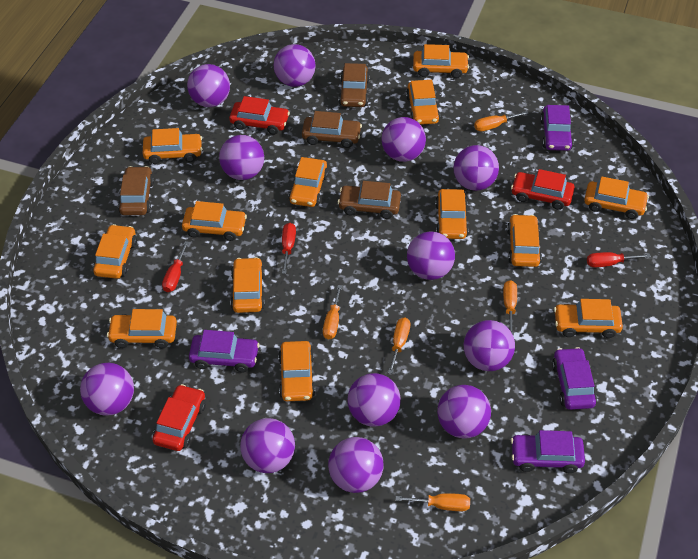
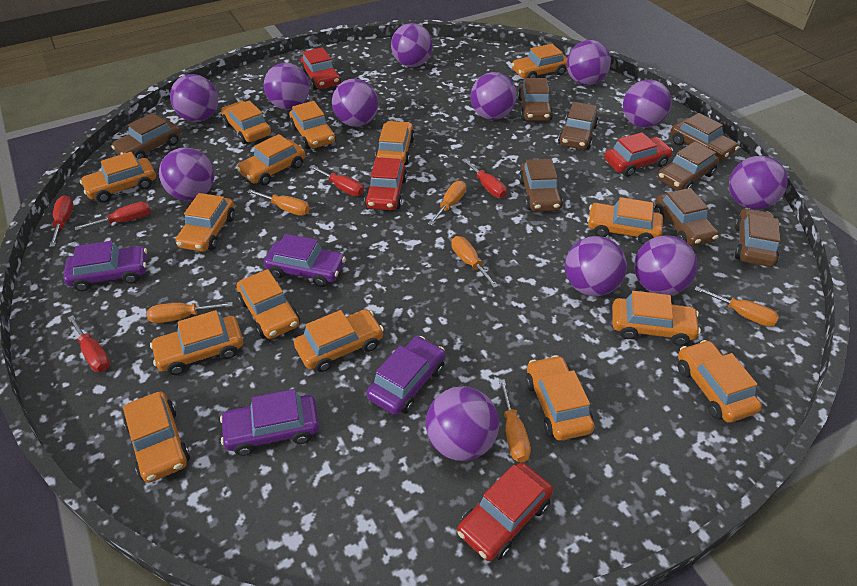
brown car: [118,166,154,215] [302,111,362,148] [338,181,401,219] [339,63,370,107] = 4 -> [111,113,181,159] [518,78,553,121] [519,159,563,211] [558,102,598,150] [655,188,719,246] [658,141,719,190] [671,113,739,161] [734,208,780,267] = 8
orange car: [93,224,137,279] [107,309,177,348] [143,128,202,164] [182,201,247,241] [230,257,265,313] [278,341,315,401] [289,157,328,207] [406,80,440,125] [413,44,469,78] [435,189,469,239] [507,214,542,267] [554,299,623,338] [584,176,649,219] = 13 -> [80,152,156,203] [123,391,190,483] [150,310,243,375] [175,193,235,252] [221,100,271,144] [237,134,306,186] [237,269,300,339] [289,101,336,149] [294,309,384,372] [375,121,415,165] [512,44,567,78] [526,355,595,441] [587,197,663,244] [612,291,701,346] [678,340,762,423] = 15
orange screwdriver: [323,285,342,340] [388,318,410,374] [395,493,470,511] [474,111,529,131] [503,280,517,335] = 5 -> [147,302,233,323] [247,189,310,216] [428,181,466,225] [452,236,498,288] [499,379,531,462] [694,286,779,327] = 6
red car: [153,384,206,451] [229,96,290,135] [511,169,575,210] = 3 -> [300,47,341,90] [364,157,407,210] [457,463,553,561] [604,132,673,177] = 4
red screwdriver: [162,241,189,292] [282,223,296,274] [587,252,651,267] = 3 -> [49,196,74,247] [68,315,110,372] [75,202,151,230] [309,165,364,196] [462,158,507,198] = 5

